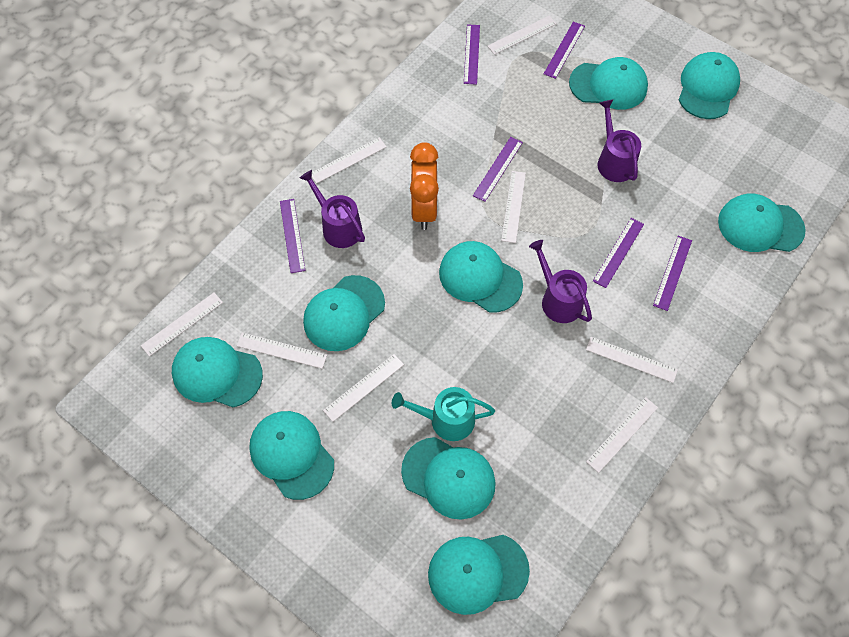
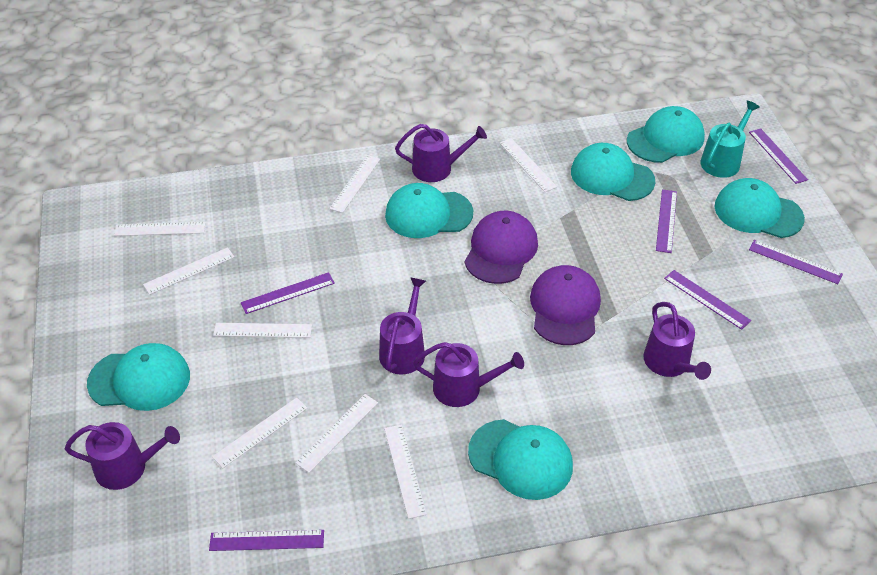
orange clock: [410,142,439,230] = 1 -> none = 0
purple cap: none = 0 -> [464,211,538,284] [530,265,601,345] = 2
purple watering can: [300,170,365,248] [529,240,592,323] [598,100,641,182] = 3 -> [65,422,180,490] [379,277,426,374] [395,124,487,182] [413,342,524,407] [643,302,711,380] = 5
turquoise cap: [172,337,263,407] [249,411,334,500] [303,275,385,351] [401,437,496,520] [428,535,530,615] [439,241,523,313] [569,57,648,110] [679,52,740,119] [718,194,806,252] = 9 -> [87,343,190,411] [385,183,473,238] [468,419,573,500] [571,143,655,201] [627,106,705,163] [714,178,805,238] = 6

